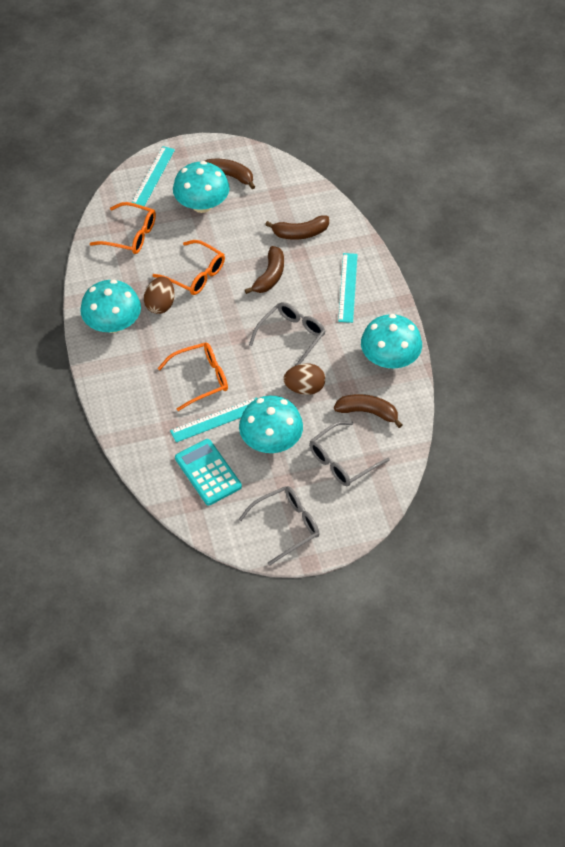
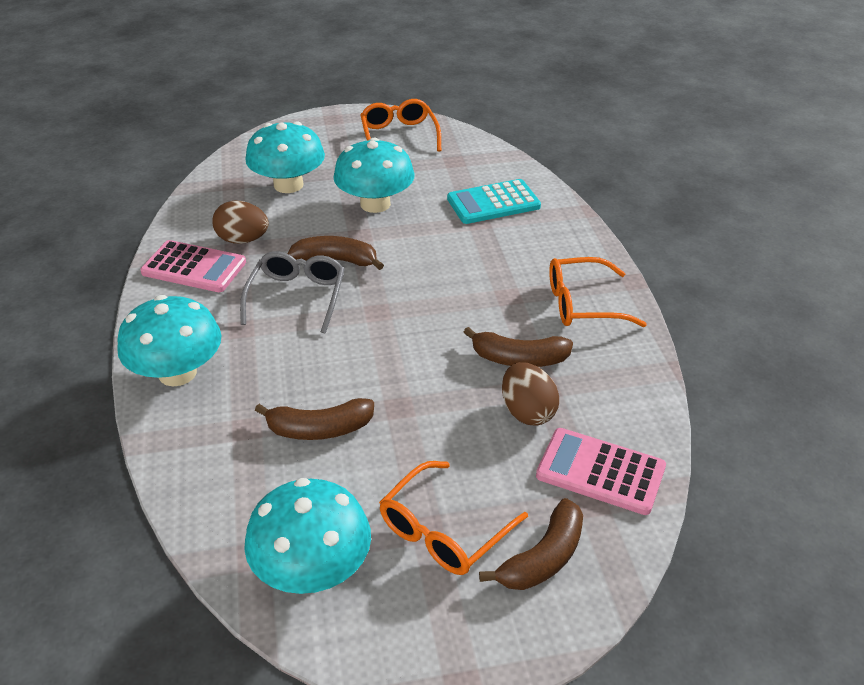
grey glasses: [239,486,320,566] [249,302,326,366] [309,421,390,486] = 3 -> [240,251,345,334] = 1
pink calculator: none = 0 -> [140,240,246,292] [536,428,666,515] = 2
turquoise ruler: [132,146,175,206] [170,397,257,443] [338,253,358,323] = 3 -> none = 0

